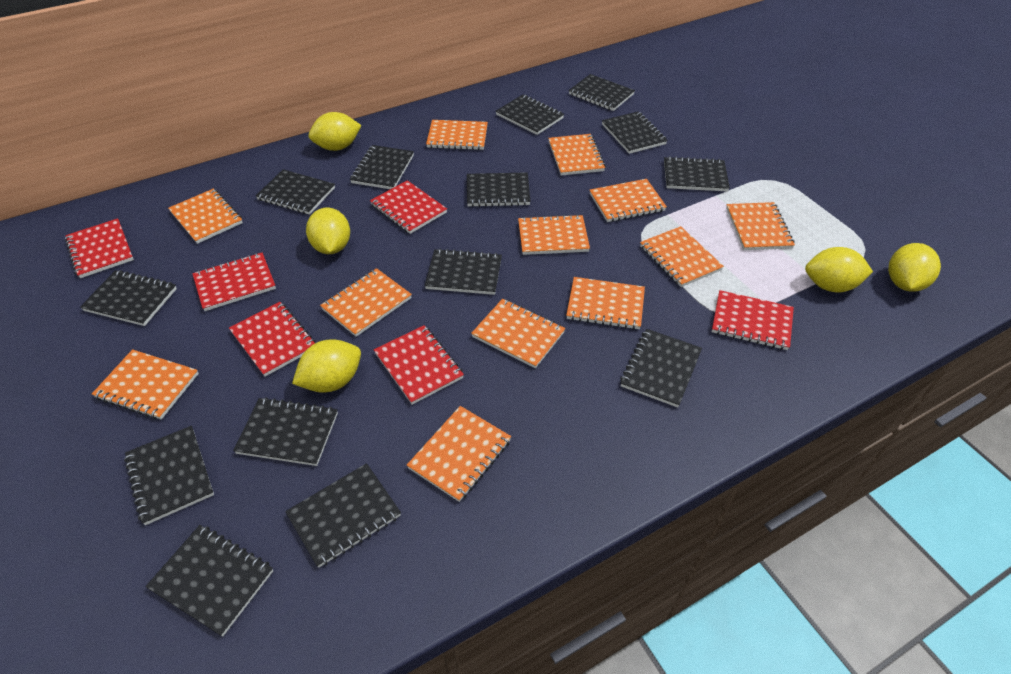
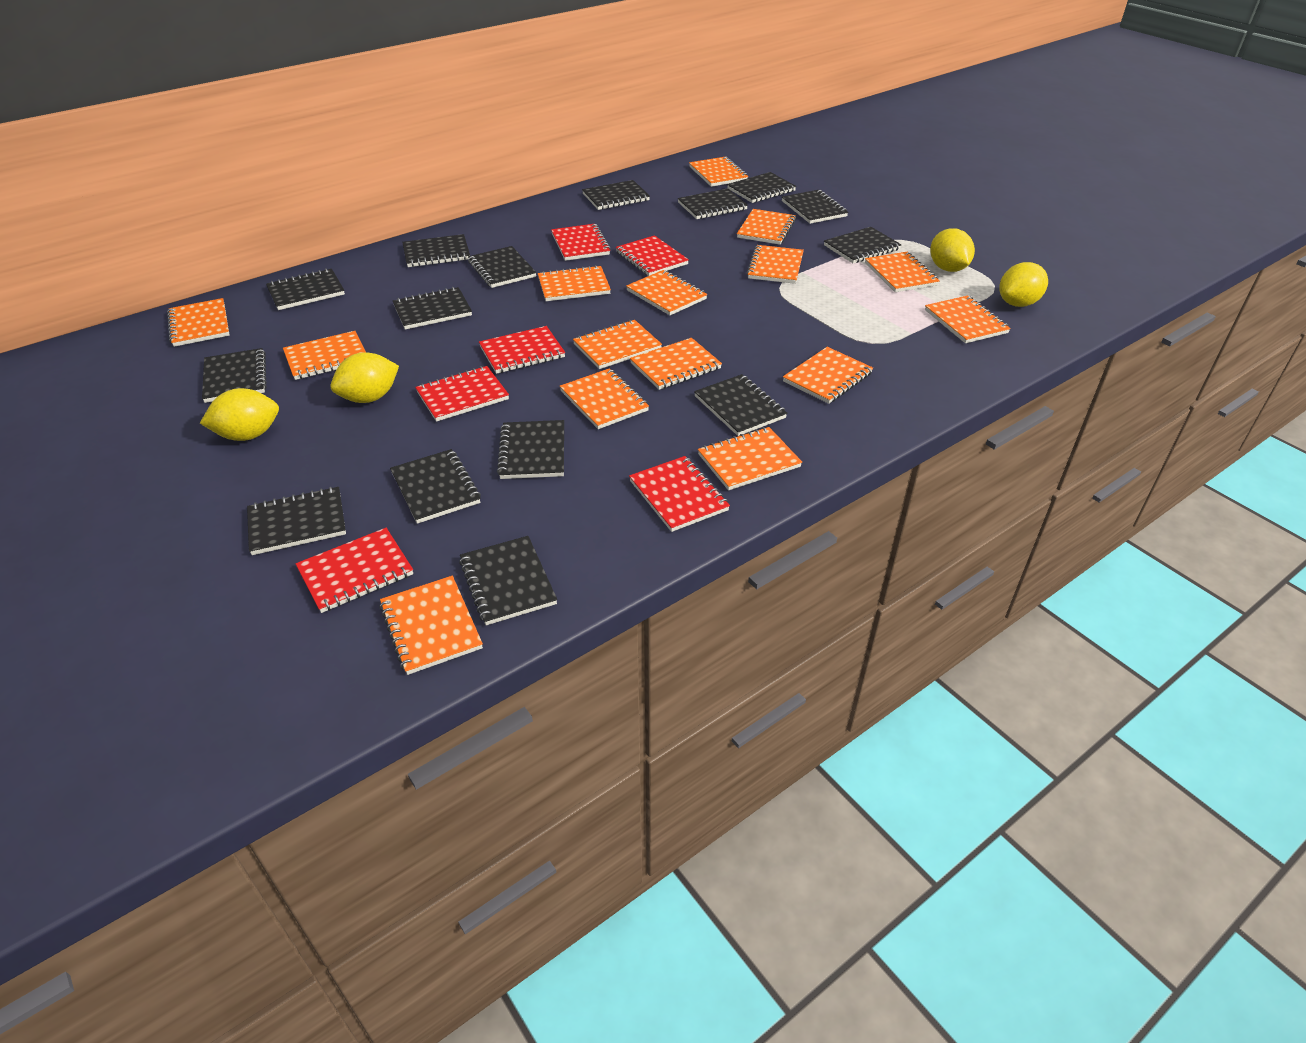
black notebook: [80,270,177,326] [124,426,214,525] [145,525,273,637] [233,397,338,466] [256,169,335,215] [285,463,401,568] [350,145,414,189] [425,248,502,295] [467,172,531,207] [496,95,564,135] [569,74,635,111] [602,111,668,154] [620,329,702,408] [664,156,730,192] = 14 -> [202,348,267,403] [247,487,346,555] [266,268,345,310] [390,449,481,524] [393,287,472,330] [403,234,470,267] [459,536,557,625] [468,246,536,288] [497,420,564,479] [582,180,650,210] [678,188,748,219] [694,374,787,436] [727,172,796,203] [782,190,848,224] [824,227,901,263] = 15
orange notebook: [92,349,199,420] [168,189,243,244] [320,268,412,337] [407,406,511,502] [426,120,488,150] [471,299,565,368] [518,214,590,255] [548,134,606,176] [566,277,645,330] [590,179,667,222] [640,226,724,287] [726,202,795,250] = 12 -> [167,298,230,347] [283,331,366,380] [379,576,483,675] [538,265,611,301] [560,369,649,429] [573,320,662,369] [626,270,708,315] [630,338,722,390] [689,157,748,187] [698,427,802,490] [737,209,796,245] [747,245,804,284] [783,347,873,404] [865,252,940,292] [925,295,1011,343] = 15
yellow lemon: [292,339,361,393] [306,208,350,254] [309,112,362,151] [805,247,873,292] [888,243,941,292] = 5 -> [200,388,279,441] [331,352,399,403] [930,228,975,272] [999,262,1048,307] = 4

